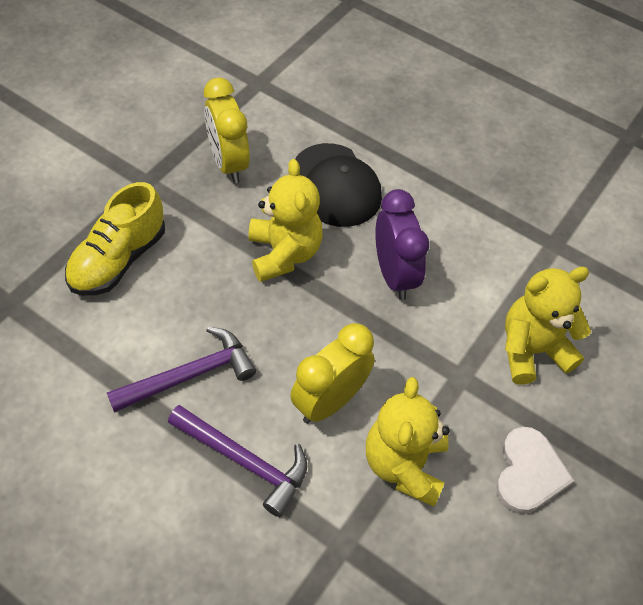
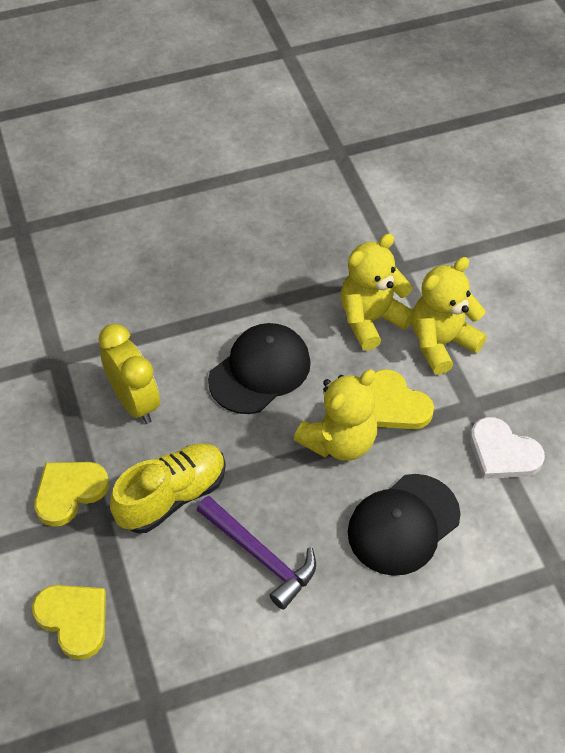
black cap: [295,143,382,227] = 1 -> [208,323,311,414] [348,474,461,576] = 2
purple clock: [375,189,429,300] = 1 -> none = 0
purple hammer: [107,327,256,413] [168,405,307,517] = 2 -> [197,496,316,610] = 1
yellow clock: [204,77,250,183] [290,323,375,424] = 2 -> [98,324,160,424] = 1
yellow heart: none = 0 -> [32,585,106,660] [35,462,109,527] [370,369,434,429] = 3

